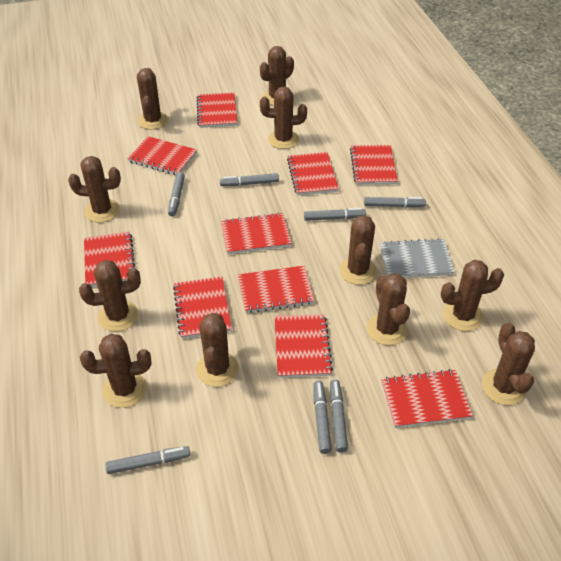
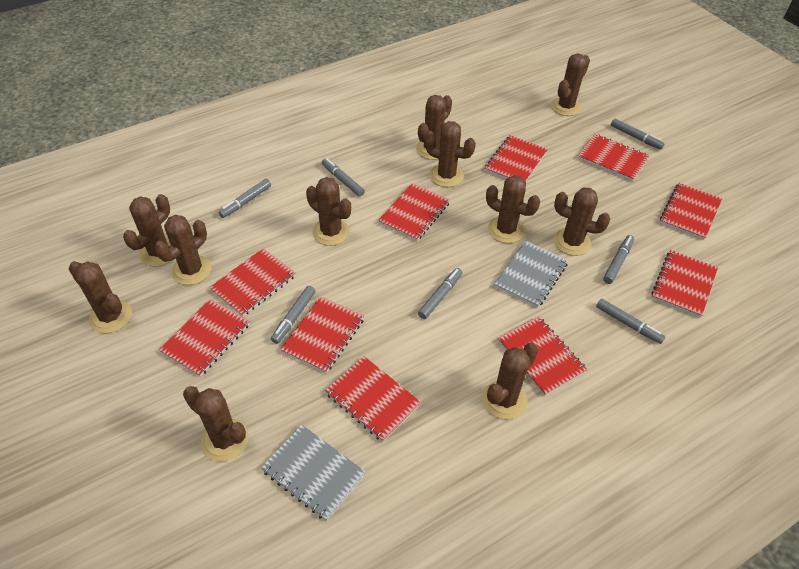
grey notebook: [380,238,455,278] = 1 -> [261,425,366,521] [494,241,568,308] = 2

